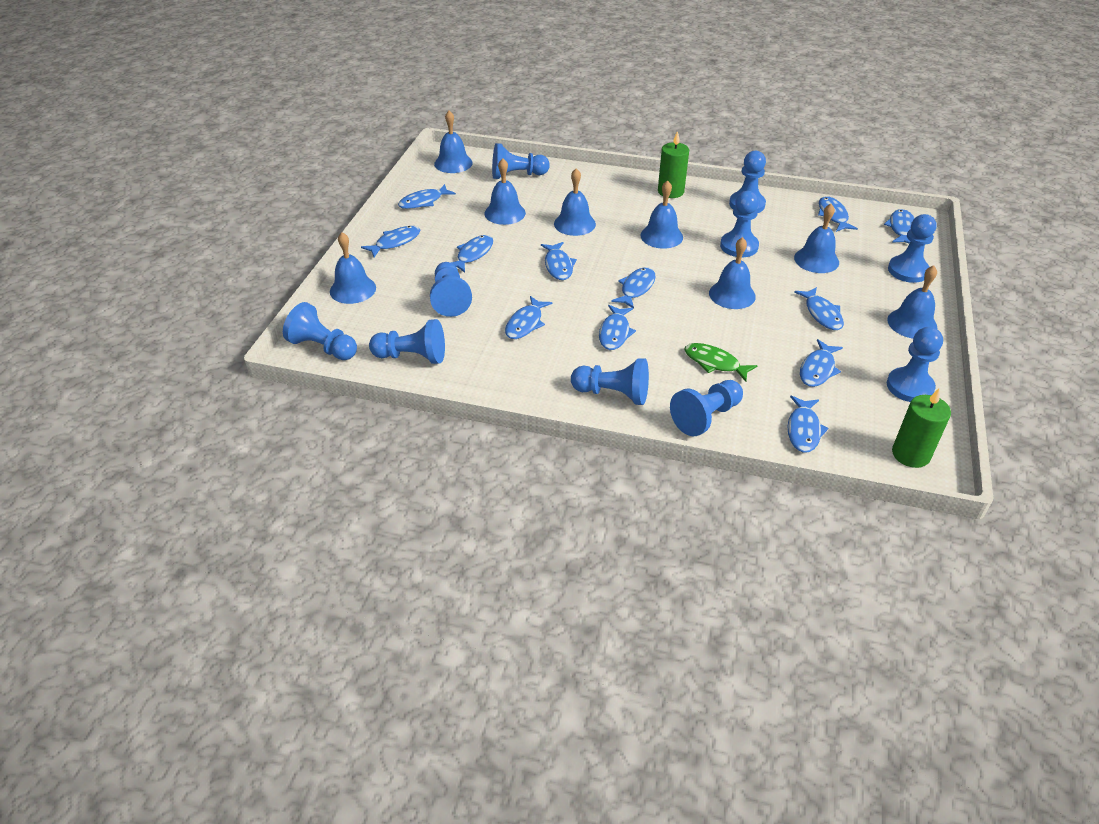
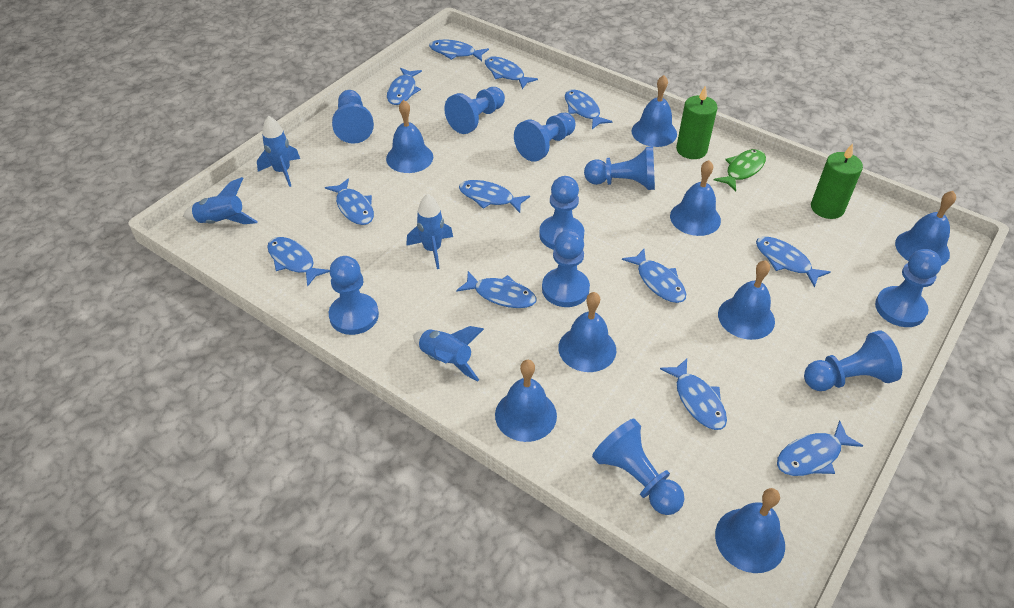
blue rocket: none = 0 -> [183,177,258,224] [257,116,300,187] [406,194,453,269] [413,326,484,382] = 4

